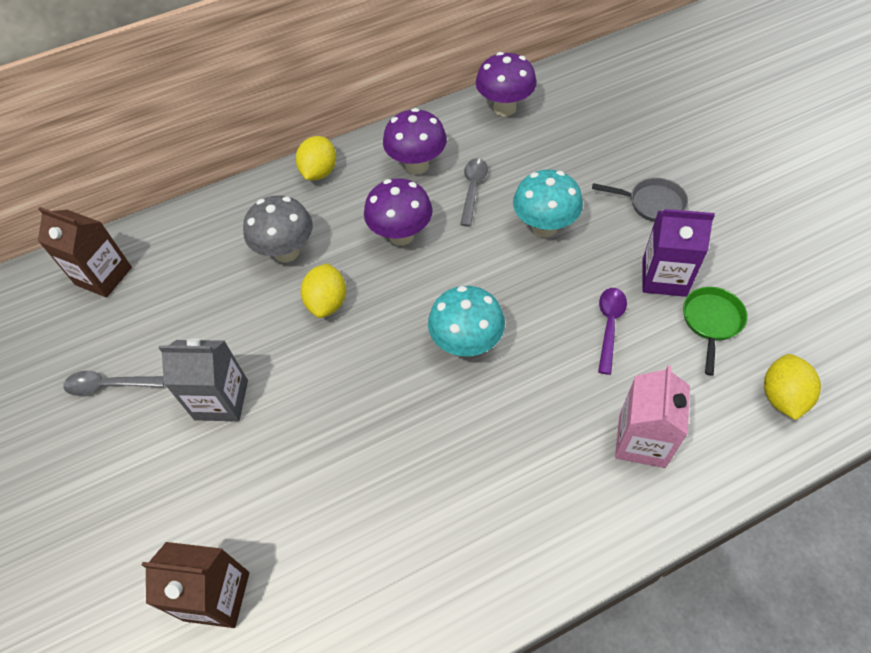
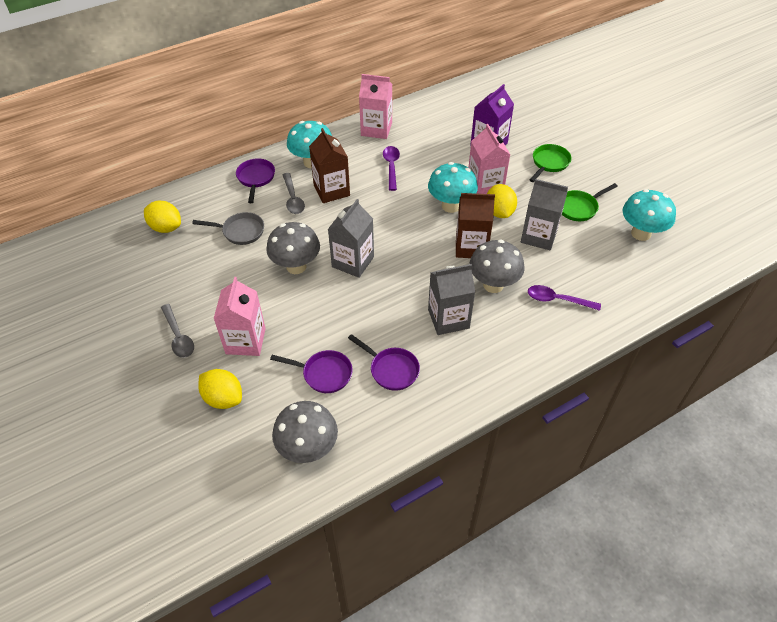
green pan: [683,287,747,376] = 1 -> [530,144,572,182] [562,183,618,221] = 2
grey carton: [158,339,248,421] = 1 -> [328,199,374,278] [428,264,475,335] [521,179,568,250] = 3
grey mushroom: [243,195,313,262] = 1 -> [266,222,320,274] [272,401,338,463] [470,240,524,293] = 3
pink carton: [615,365,690,468] = 1 -> [214,277,266,356] [359,74,392,139] [468,124,511,194] = 3
purple mushroom: [364,178,433,246] [383,108,447,174] [476,52,537,116] = 3 -> none = 0
purple pan: none = 0 -> [236,158,275,203] [270,350,353,393] [348,334,420,391] = 3
purple spoon: [598,288,627,375] = 1 -> [383,146,400,191] [528,285,601,311] = 2
turquoise mushroom: [428,286,505,356] [513,169,583,237] = 2 -> [287,121,332,168] [428,162,478,213] [623,189,676,241] = 3

